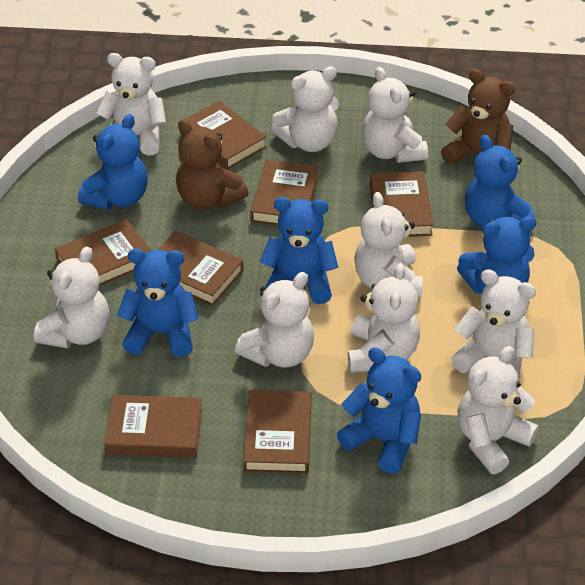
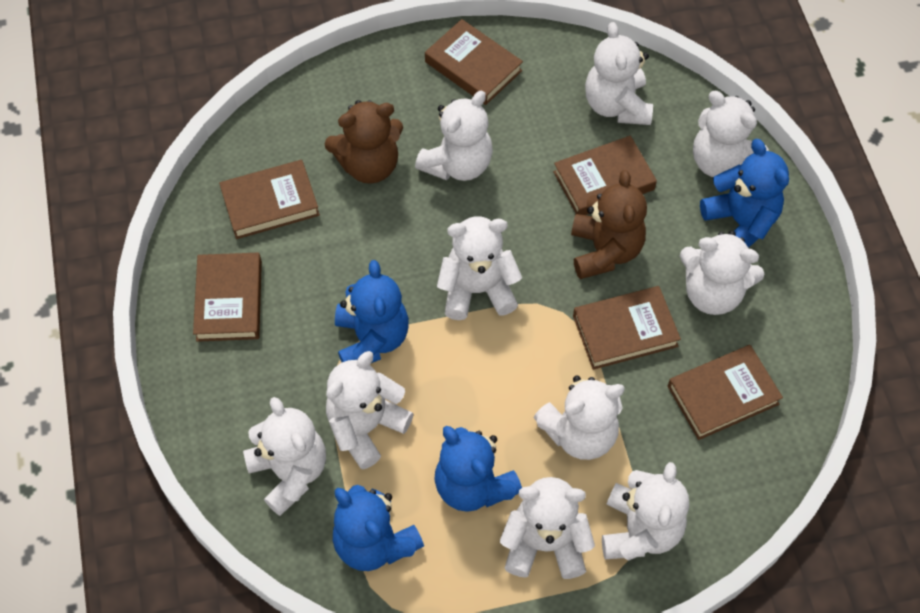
blue teddy bear: [78,114,148,210] [117,249,199,357] [260,197,338,304] [337,347,421,474] [457,216,537,294] [465,135,535,228] = 6 -> [333,485,424,571] [335,260,409,363] [434,426,522,512] [700,139,789,248] = 4
brown book: [55,219,151,286] [104,395,202,458] [158,231,244,306] [180,101,267,170] [244,390,311,474] [250,159,319,226] [370,171,433,237] = 7 -> [193,253,262,342] [219,160,320,239] [425,19,523,105] [553,136,657,215] [573,286,681,370] [668,345,783,440] = 6
white teddy bear: [34,247,109,348] [96,53,166,156] [235,272,314,368] [271,67,339,152] [348,263,420,373] [354,192,423,297] [362,67,428,163] [451,269,536,381] [458,346,539,474] = 9 -> [243,397,326,516] [326,351,414,469] [415,91,493,181] [437,216,522,320] [500,477,595,579] [533,375,625,460] [585,22,653,125] [602,462,689,561] [680,231,764,315] [693,91,769,177] = 10

